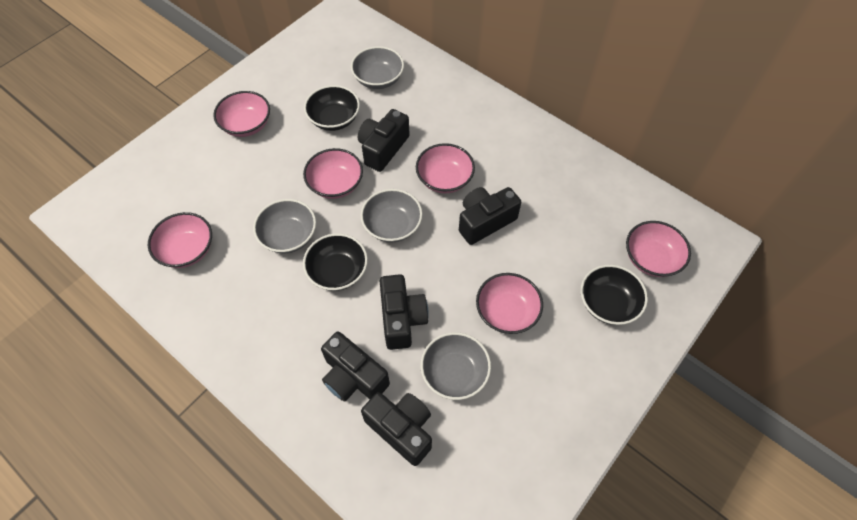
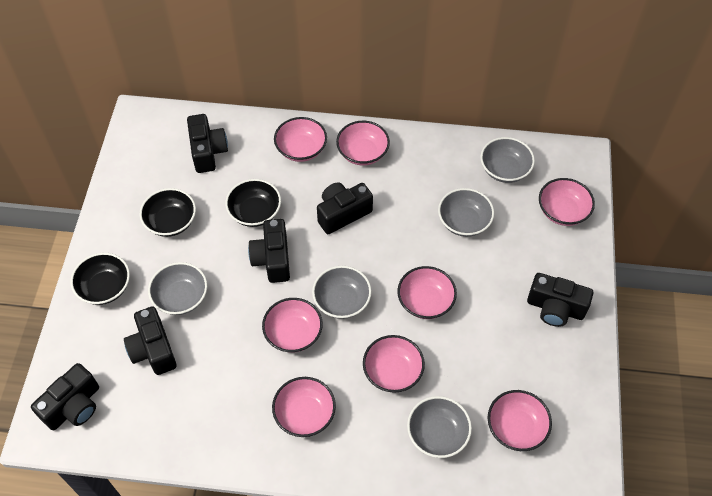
black camera: [321,332,390,401] [358,109,410,172] [361,392,432,466] [380,274,429,350] [459,187,521,245] = 5 -> [31,363,99,430] [124,306,177,375] [187,114,228,173] [248,219,290,283] [317,182,373,234] [527,273,594,327] = 6
grey bowl: [253,199,316,253] [351,46,404,89] [360,189,423,243] [420,332,491,400] = 4 -> [148,262,207,315] [312,266,372,319] [407,396,472,458] [438,188,494,237] [480,137,535,183] = 5
pink bowl: [148,212,212,268] [213,91,270,137] [303,148,363,199] [416,143,475,193] [476,273,543,334] [626,221,691,277] = 6 -> [262,298,323,352] [272,377,336,437] [274,117,327,162] [336,121,390,166] [363,335,425,393] [397,266,457,319] [488,390,552,451] [539,178,595,226] = 8

